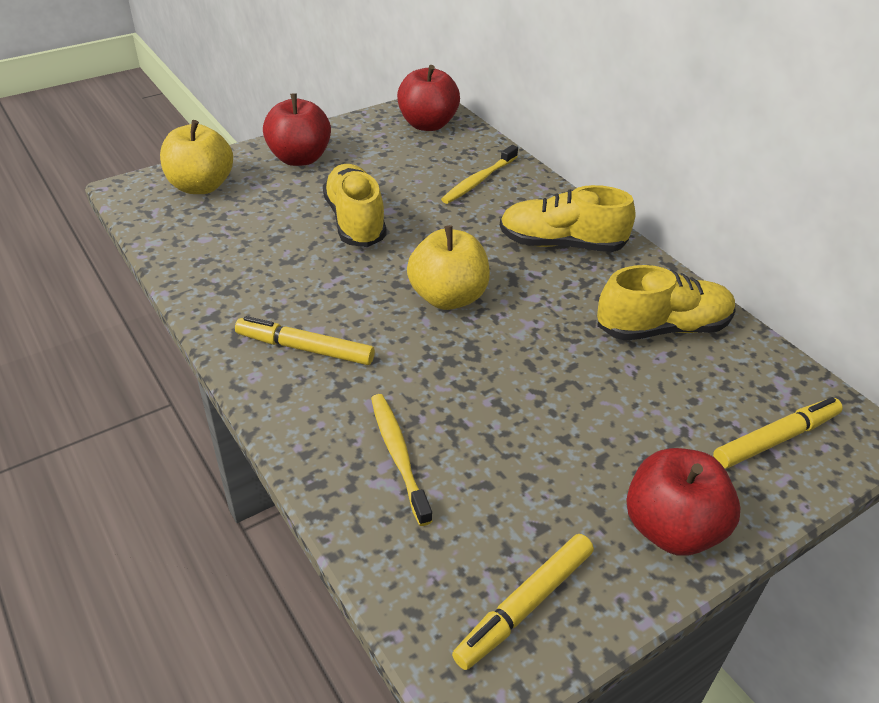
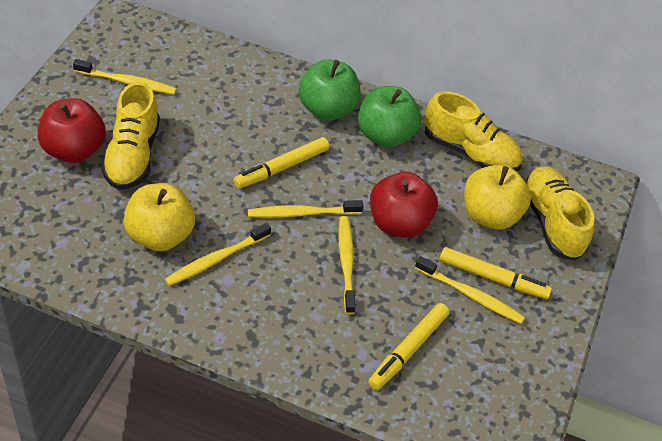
green apple: none = 0 -> [298,59,361,121] [358,86,421,148] = 2
red apple: [263,93,331,166] [397,65,460,131] [626,448,740,556] = 3 -> [38,98,106,163] [370,172,438,238] = 2
yellow toothbrush: [371,394,432,526] [441,145,518,204] = 2 -> [73,59,177,95] [165,223,271,286] [248,200,363,218] [338,216,356,314] [415,256,525,324] = 5

